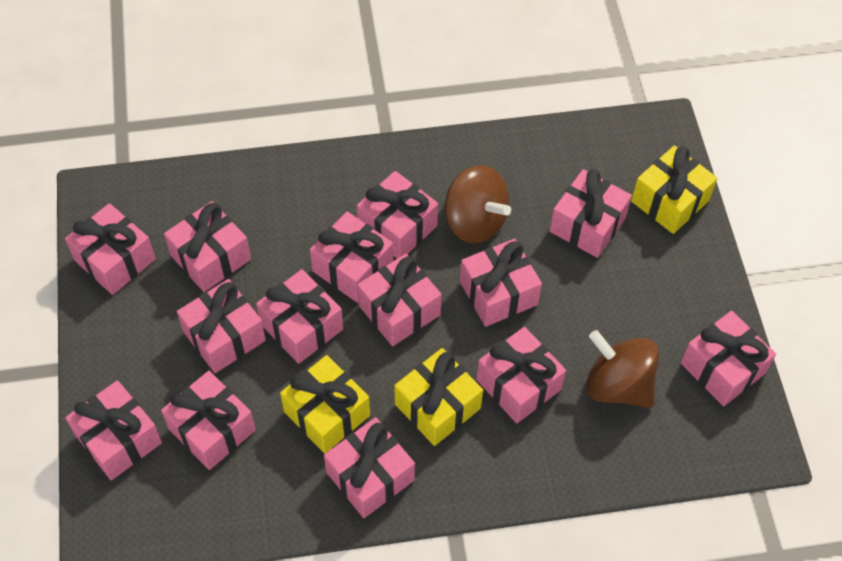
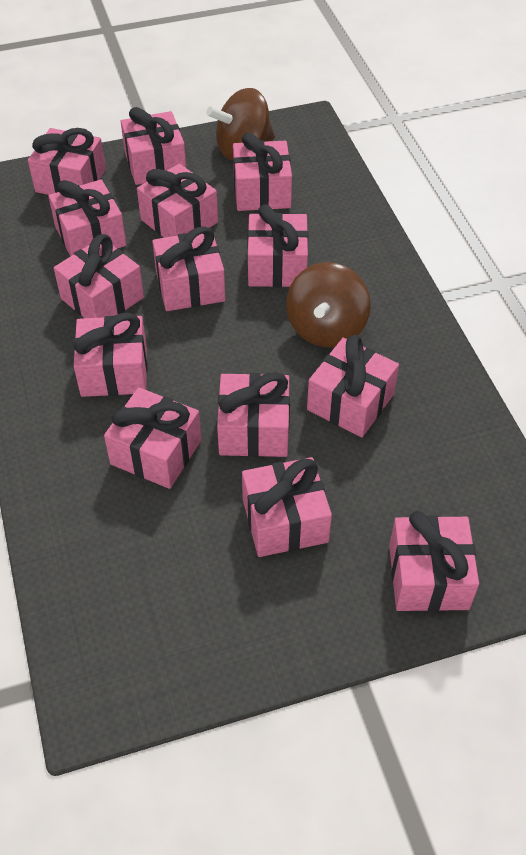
yellow gift: [280,355,370,454] [394,348,483,446] [631,146,718,234] = 3 -> none = 0

